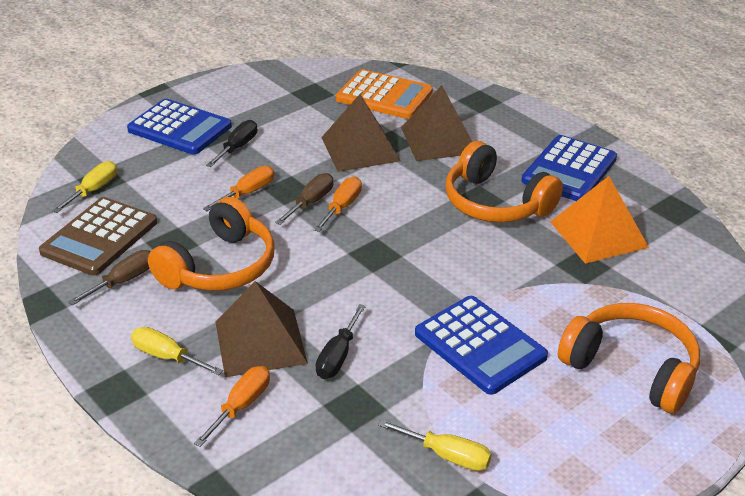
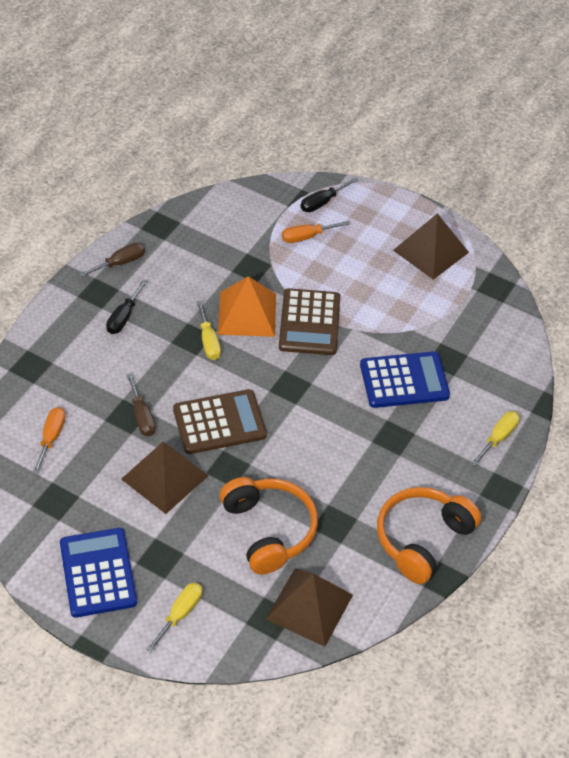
blue calculator: [127,99,232,155] [415,296,548,395] [521,135,617,201] = 3 -> [60,528,137,618] [360,351,450,408] = 2
brown calculator: [39,197,157,276] = 1 -> [173,389,267,454] [279,288,340,355] = 2
orange calculator: [336,69,433,119] = 1 -> none = 0
orange headphones: [148,197,275,291] [446,141,563,223] [558,303,700,414] = 3 -> [220,477,318,575] [377,487,481,584] = 2
orange screwdriver: [194,366,270,447] [203,166,274,211] [314,177,362,232] = 3 -> [33,407,65,474] [282,221,350,243] = 2

